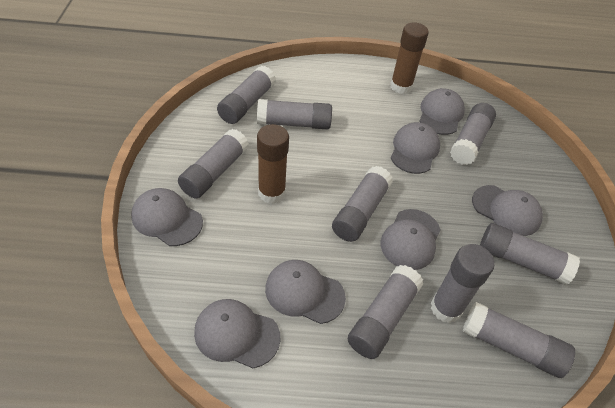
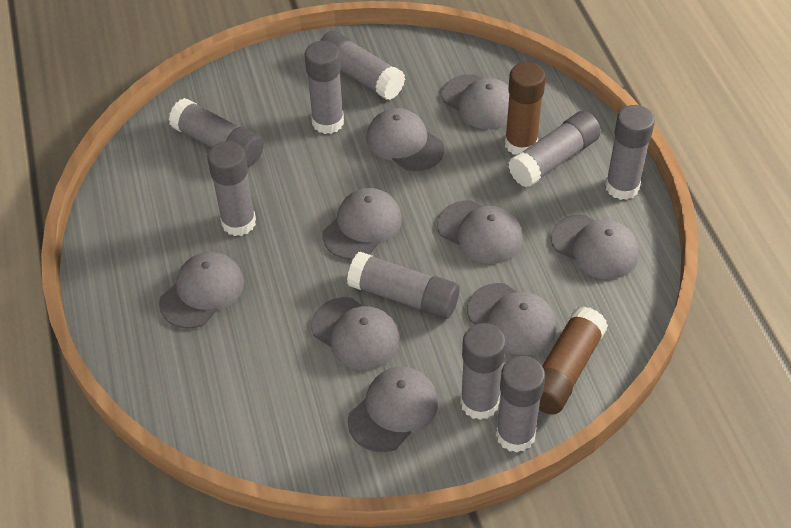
grey cap: [131,188,203,246] [194,299,281,368] [265,260,346,324] [381,209,441,270] [391,122,440,174] [419,88,465,135] [472,185,543,236] = 7 -> [159,252,244,329] [311,297,400,370] [323,188,402,260] [348,367,438,452] [366,108,444,172] [437,201,523,264] [442,74,509,129] [467,283,557,355] [551,214,639,279] = 9

